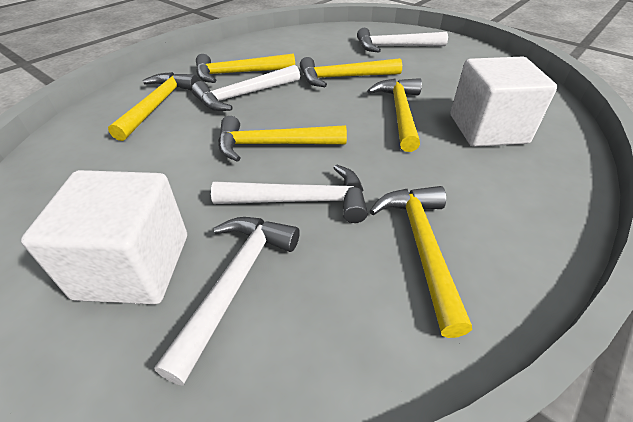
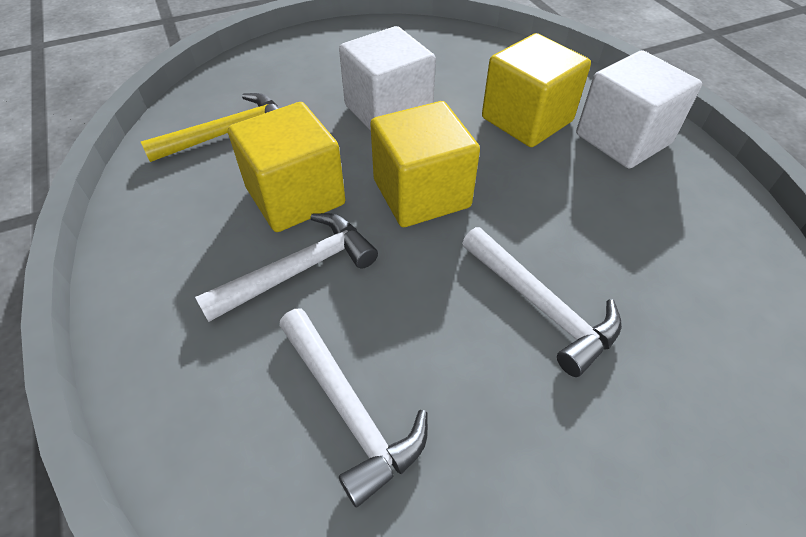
white hammer: [154,217,300,386] [192,65,300,111] [211,164,368,223] [357,28,448,53] = 4 -> [195,213,378,322] [279,308,428,507] [462,227,622,377] = 3
yellow cube: none = 0 -> [228,102,345,232] [370,101,480,227] [482,33,591,147] = 3
yellow hammer: [108,72,199,141] [196,53,295,83] [218,116,347,162] [300,57,402,87] [367,78,422,152] [370,186,472,338] = 6 -> [141,93,279,162] = 1

